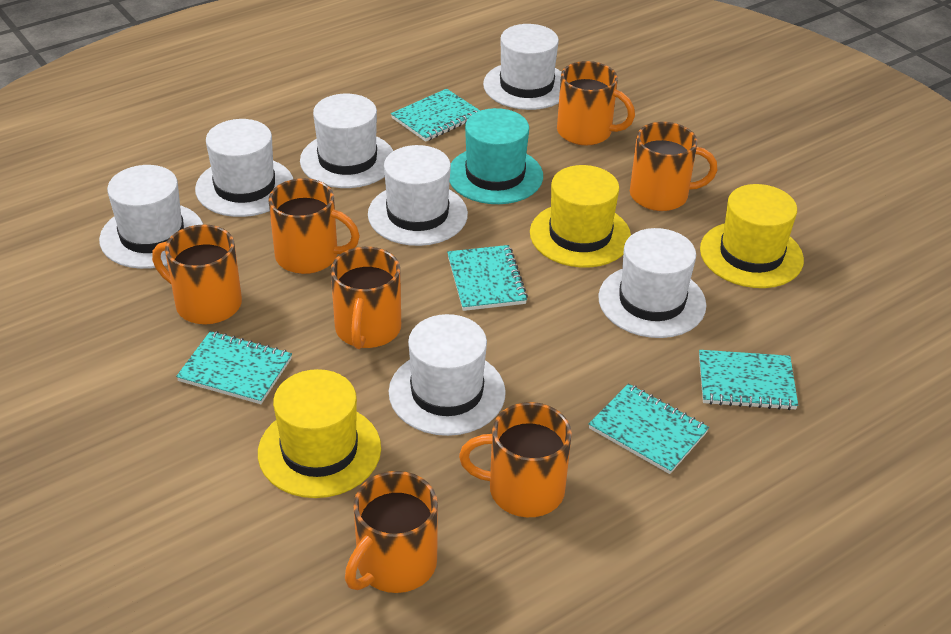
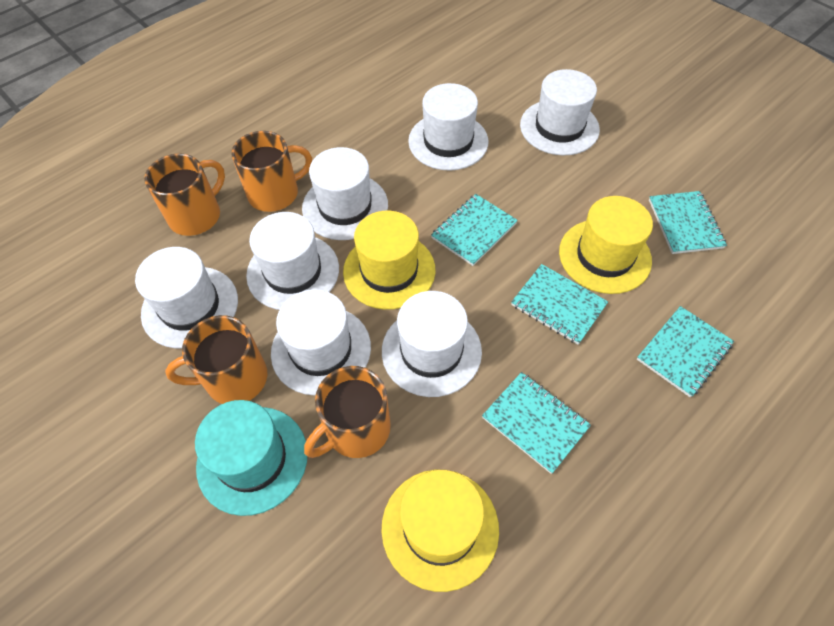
orange mug: [152,224,242,324] [269,178,360,274] [331,247,401,349] [345,471,438,593] [459,402,572,517] [557,61,635,145] [630,122,717,211] = 7 -> [144,153,225,236] [165,315,267,404] [231,131,312,212] [304,366,391,458] = 4

